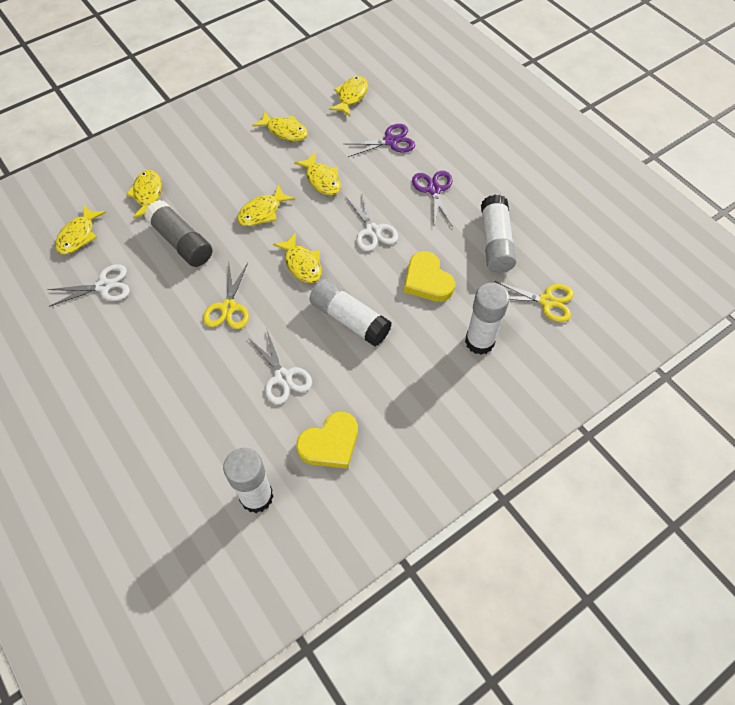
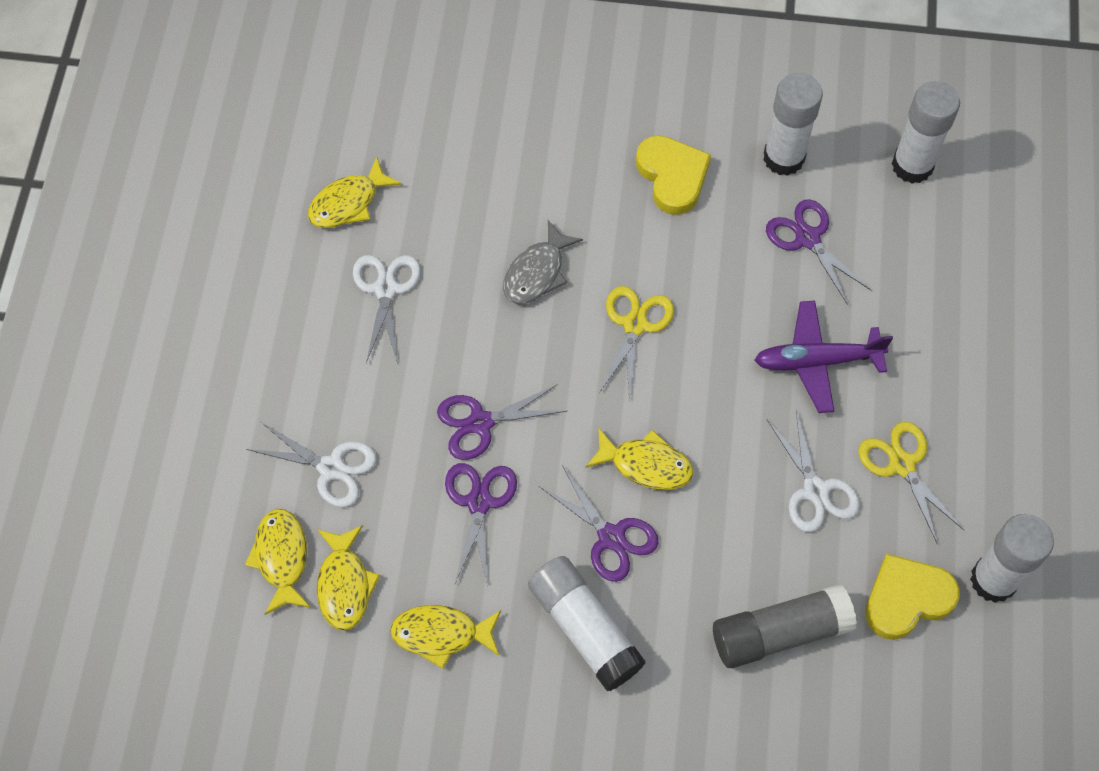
grey fish: none = 0 -> [503,220,583,304] = 1
purple plane: none = 0 -> [755,301,893,413] = 1
purple scissors: [344,124,415,157] [412,171,453,227] = 2 -> [437,384,566,460] [445,463,517,587] [539,465,659,582] [766,199,871,305] = 4
yellow fish: [55,205,106,255] [126,170,162,218] [237,185,295,226] [252,111,308,141] [273,233,322,283] [294,153,341,195] [329,76,368,116] = 7 -> [245,509,311,615] [308,156,402,228] [317,525,380,631] [390,605,501,669] [585,428,693,490] = 5

